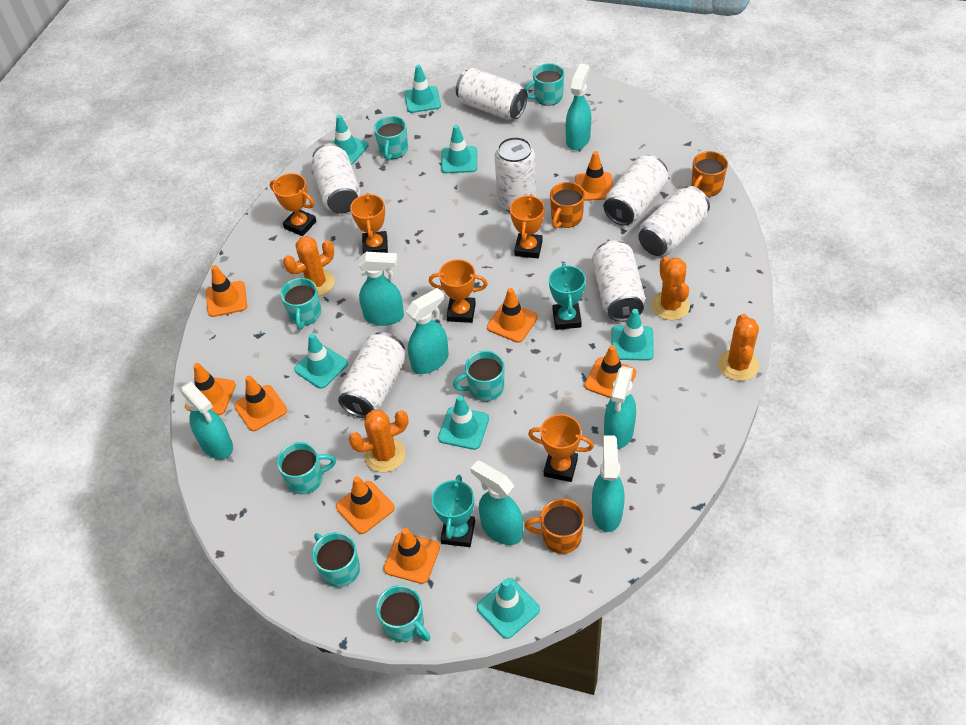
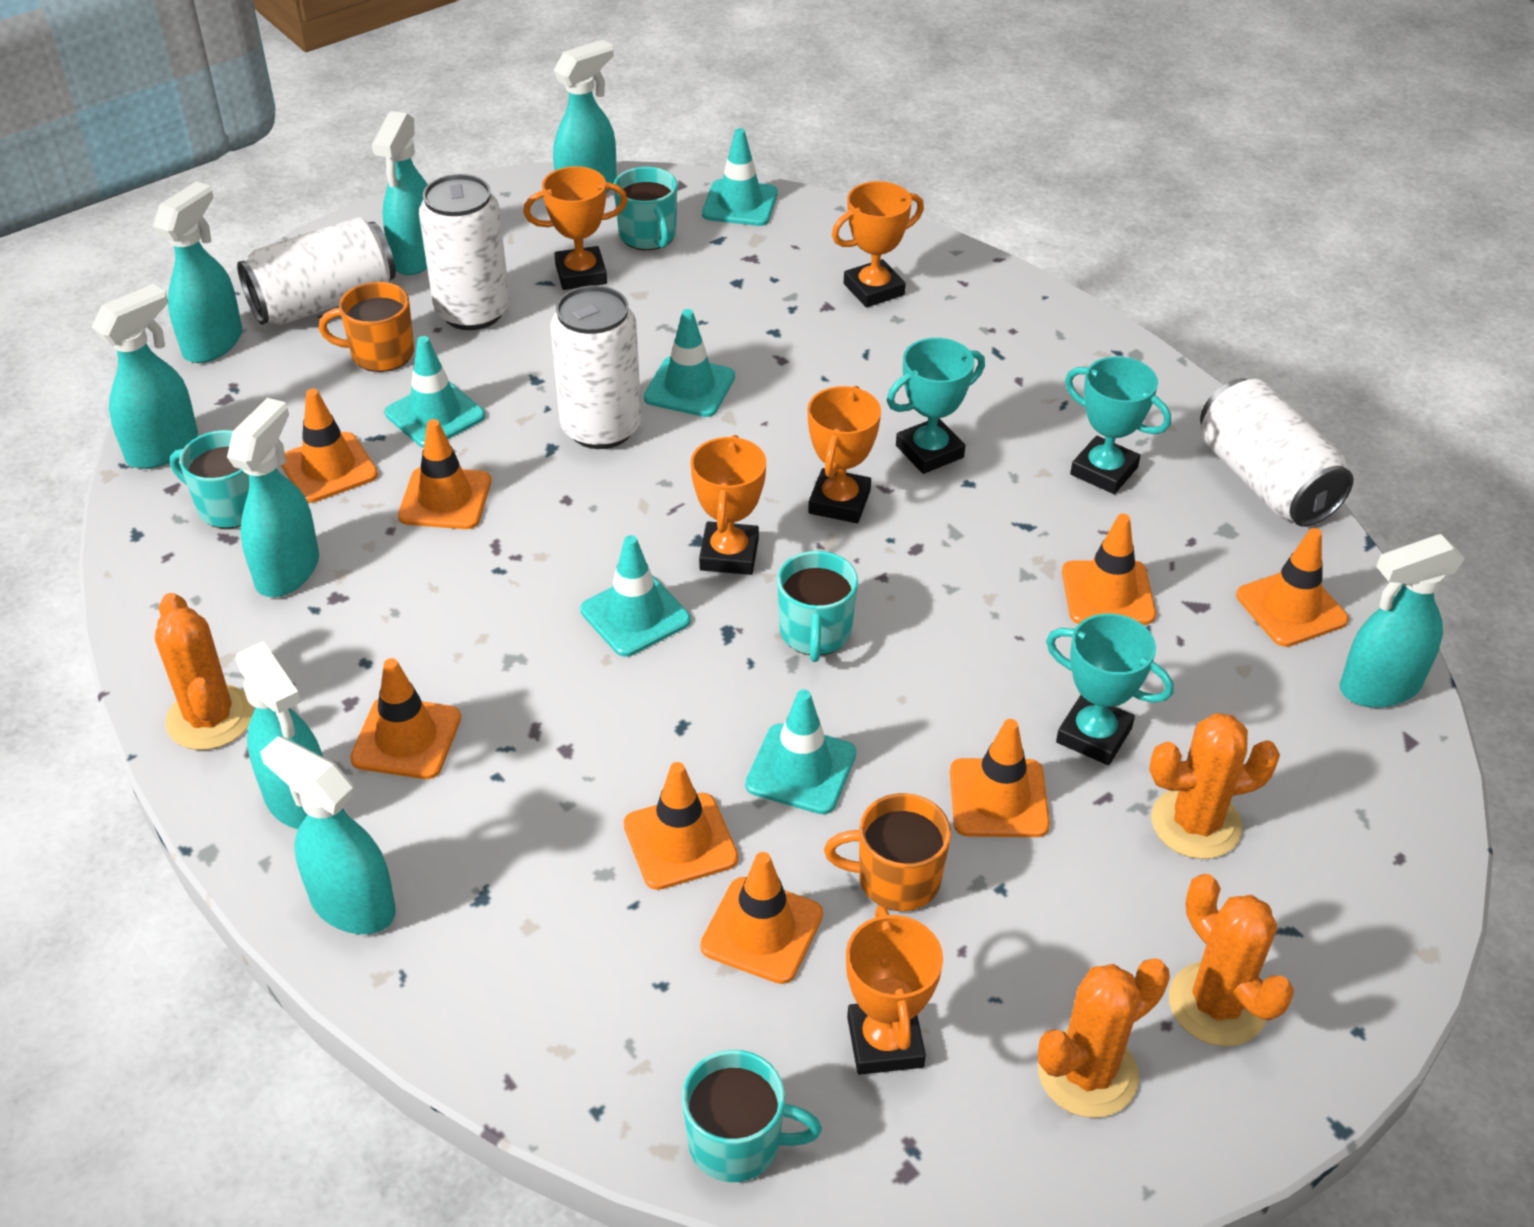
orange mug: [525,499,584,554] [550,182,585,228] [691,151,728,197] = 3 -> [319,282,414,372] [824,793,951,911] = 2
turquoise mug: [277,442,336,495] [280,278,321,330] [312,532,360,587] [374,116,408,161] [376,585,430,642] [453,351,504,401] [524,63,564,106] = 7 -> [170,430,249,529] [614,167,677,250] [682,1050,822,1182] [777,551,858,662] = 4
turquoise spray bottle: [180,382,233,459] [358,252,404,326] [406,288,449,374] [470,460,523,545] [566,63,591,150] [592,436,625,532] [604,366,636,449] = 7 -> [92,284,198,469] [153,182,242,363] [227,398,319,597] [235,641,323,829] [260,736,396,934] [372,111,428,275] [553,40,617,193] [1340,534,1465,708] = 8
turquoise traffic cone: [294,333,348,389] [332,115,368,165] [404,64,441,113] [438,395,489,450] [441,125,477,173] [477,578,540,639] [611,309,654,361] = 7 -> [385,336,485,448] [580,535,690,657] [644,309,735,417] [702,128,778,226] [745,689,856,814] = 5
turquoise trophy: [432,475,475,547] [549,263,586,330] = 2 -> [887,338,985,474] [1046,613,1174,765] [1065,356,1171,494] = 3
white can: [311,143,361,214] [338,332,406,418] [456,68,528,119] [495,137,536,212] [592,240,645,322] [604,155,668,226] [638,186,710,256] = 7 -> [237,217,396,325] [419,174,510,330] [550,285,641,449] [1200,378,1354,527] = 4

